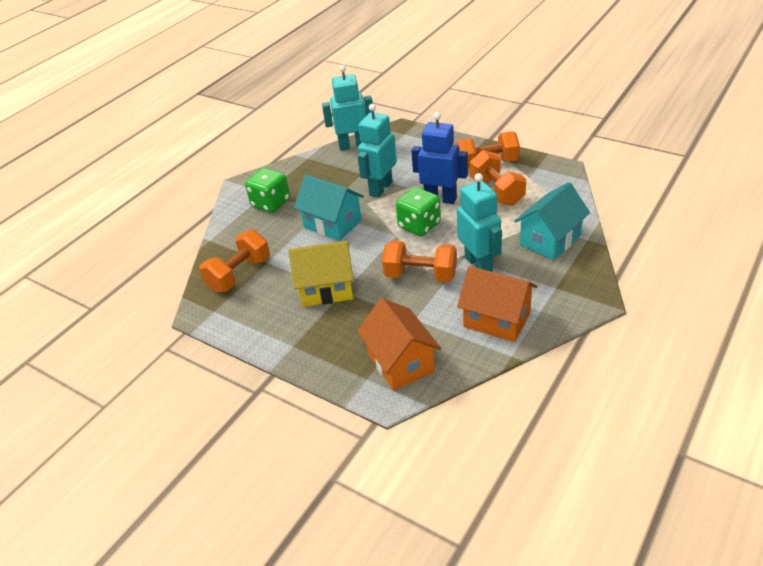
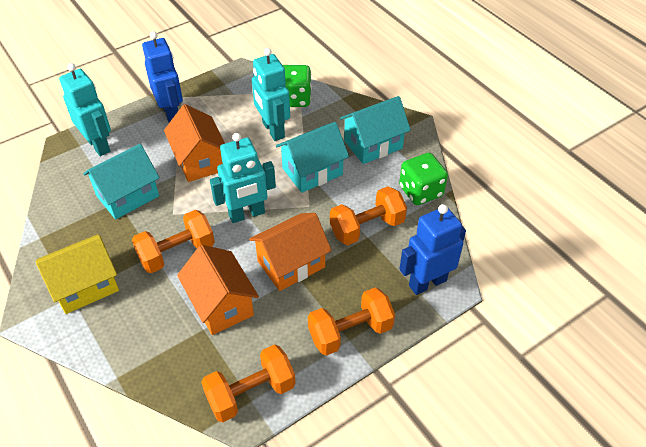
blue robot: [411,112,468,204] = 1 -> [142,31,183,123] [400,204,466,295] = 2
orange house: [357,298,441,391] [457,266,537,342] = 2 -> [164,104,225,182] [177,245,259,335] [249,213,332,291] = 3
turquoise house: [294,175,364,241] [514,182,590,260] = 2 -> [83,144,160,220] [276,122,349,193] [340,96,411,164] = 3

